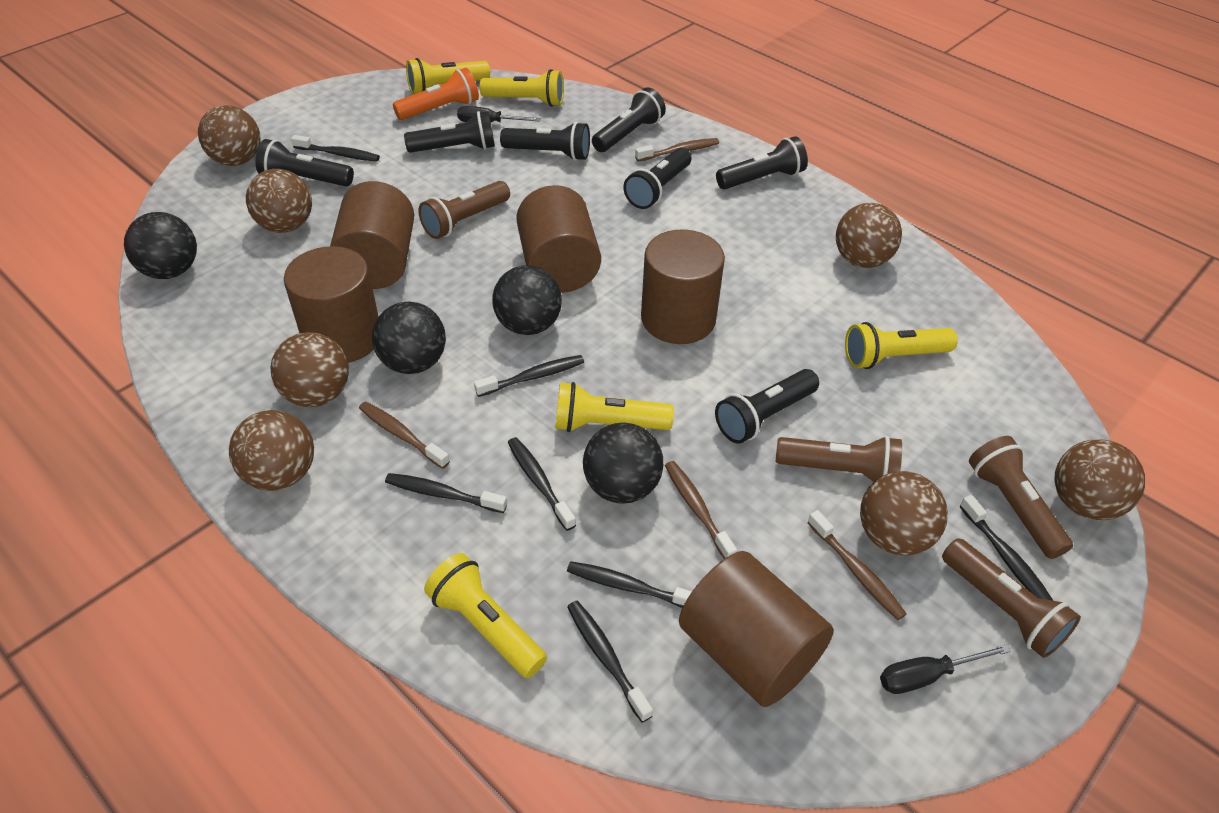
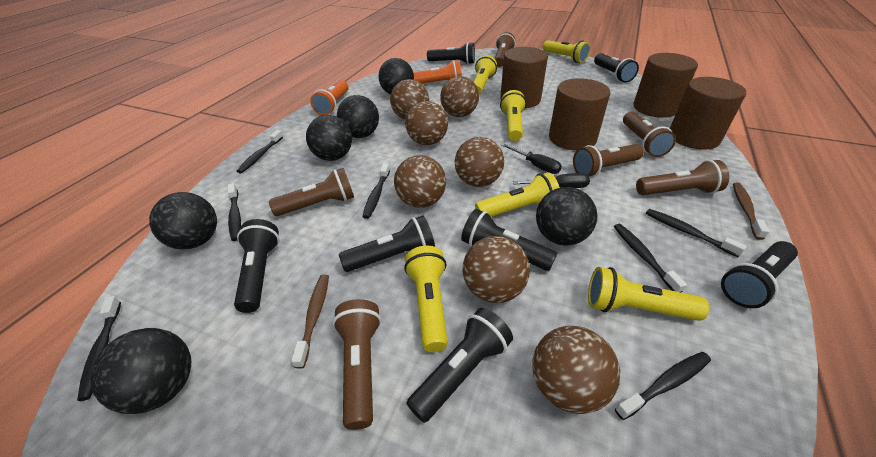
black ball: [124,212,197,279] [372,302,446,374] [492,265,562,335] [583,422,663,504] = 4 -> [90,328,191,414] [149,192,217,249] [306,115,352,161] [337,95,379,138] [378,58,414,94] [536,187,597,246] = 6
brown cylinder: [284,246,379,363] [330,181,414,289] [516,185,601,293] [641,230,725,344] [679,551,834,707] = 5 -> [500,47,548,108] [549,78,610,150] [633,53,698,118] [670,77,746,149] = 4
brown flashlight: [418,181,510,239] [776,436,902,482] [942,538,1081,658] [969,436,1073,559] = 4 -> [269,168,354,216] [332,299,381,430] [495,32,515,67] [573,144,644,177] [623,111,676,157] [636,160,729,195] = 6
brown toothbrush: [359,402,450,469] [635,138,719,161] [665,461,737,559] [807,510,907,620] = 4 -> [291,274,329,369] [733,182,769,240] = 2
orange flashlight: [393,68,479,120] = 1 -> [310,80,349,115] [413,60,462,84] = 2
yellow flashlight: [406,58,490,94] [424,553,547,678] [479,69,564,107] [555,382,674,432] [845,322,958,369] = 5 -> [404,246,448,352] [473,55,497,95] [475,172,560,217] [500,90,526,141] [543,40,590,63] [588,267,709,321] = 6

